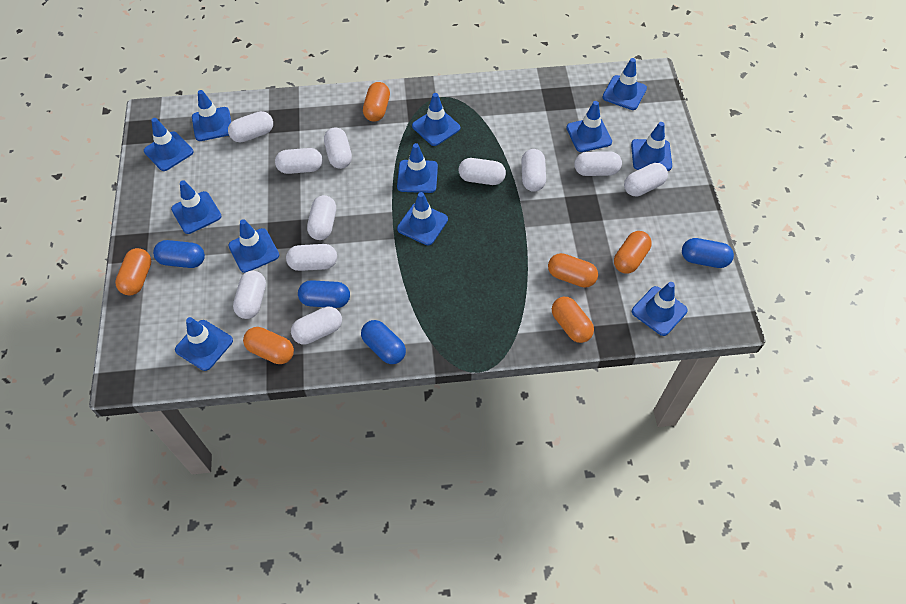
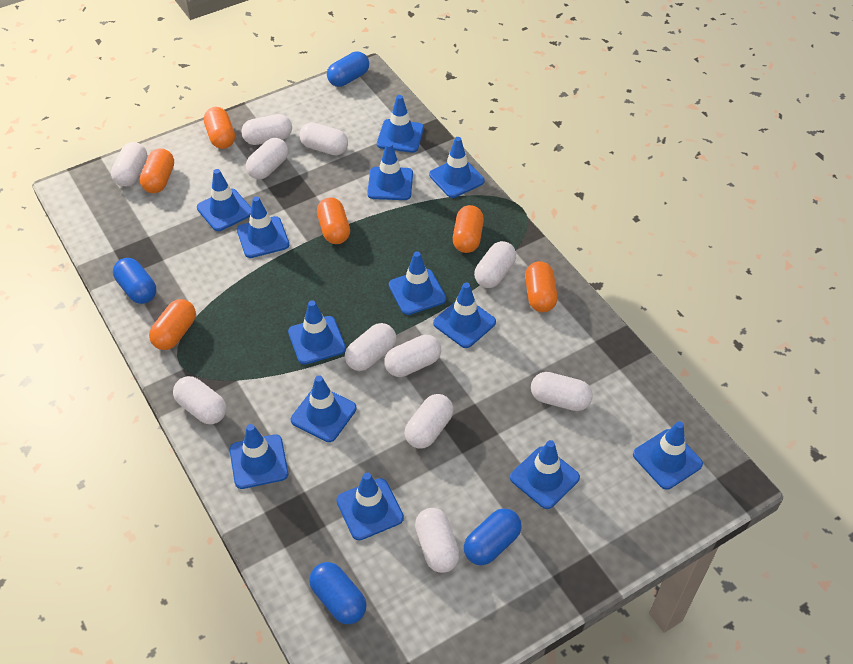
blue traffic cone: [144,118,194,171] [171,180,221,234] [175,317,233,371] [192,90,231,141] [228,219,279,273] [397,143,438,193] [397,192,448,245] [412,93,460,146] [566,101,612,152] [602,58,647,110] [631,122,672,171] [632,282,688,336] = 12 -> [197,169,251,231] [230,424,288,489] [237,196,289,258] [288,300,346,365] [291,375,357,442] [336,473,404,541] [367,143,413,200] [377,95,424,153] [389,252,446,315] [429,137,484,198] [433,283,496,348] [510,440,580,509] [633,421,703,490] = 13

